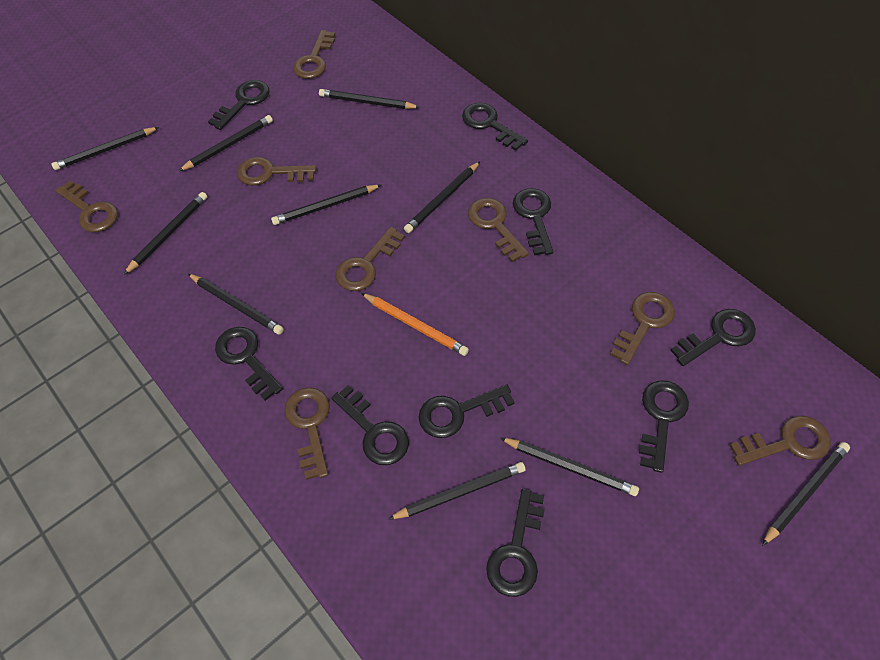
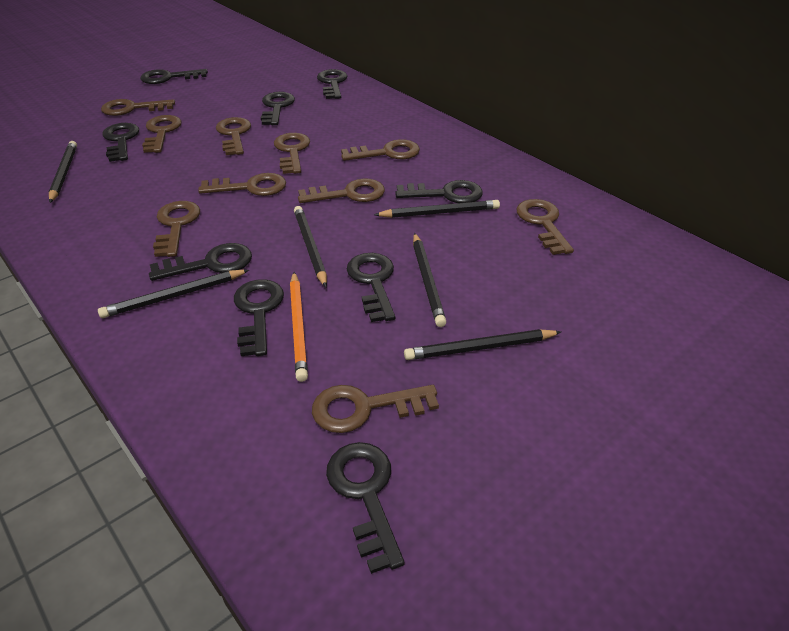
black pencil: [51,127,159,170] [123,192,207,275] [179,115,273,171] [188,274,284,335] [271,185,381,225] [319,89,420,109] [388,462,526,520] [404,161,480,233] [500,438,639,496] [762,442,850,546] = 10 -> [49,141,77,203] [98,269,249,318] [294,206,327,287] [374,200,500,218] [404,329,561,360] [413,233,446,327] = 6
brown key: [55,180,118,232] [237,157,317,185] [284,387,330,480] [293,30,335,79] [335,227,405,291] [468,198,529,262] [610,292,675,365] [729,416,831,466] = 8 -> [101,99,175,116] [142,115,182,153] [153,201,200,257] [198,173,286,196] [216,117,251,155] [274,133,310,174] [298,178,385,203] [312,385,439,433] [341,139,420,161] [516,199,574,255] = 10

